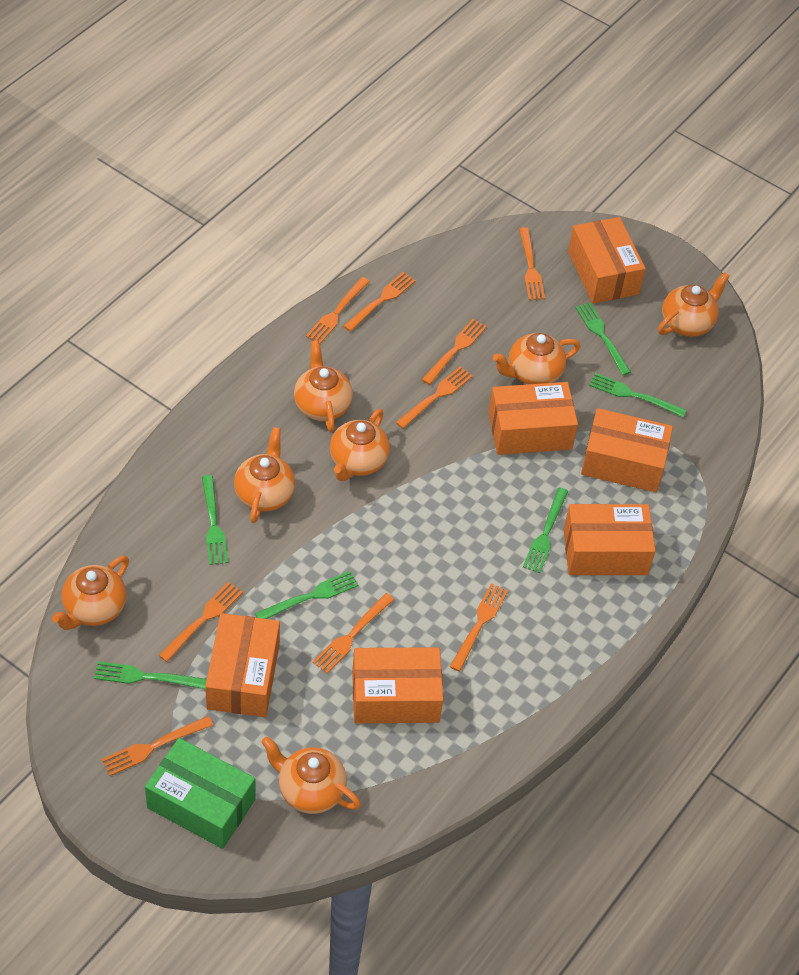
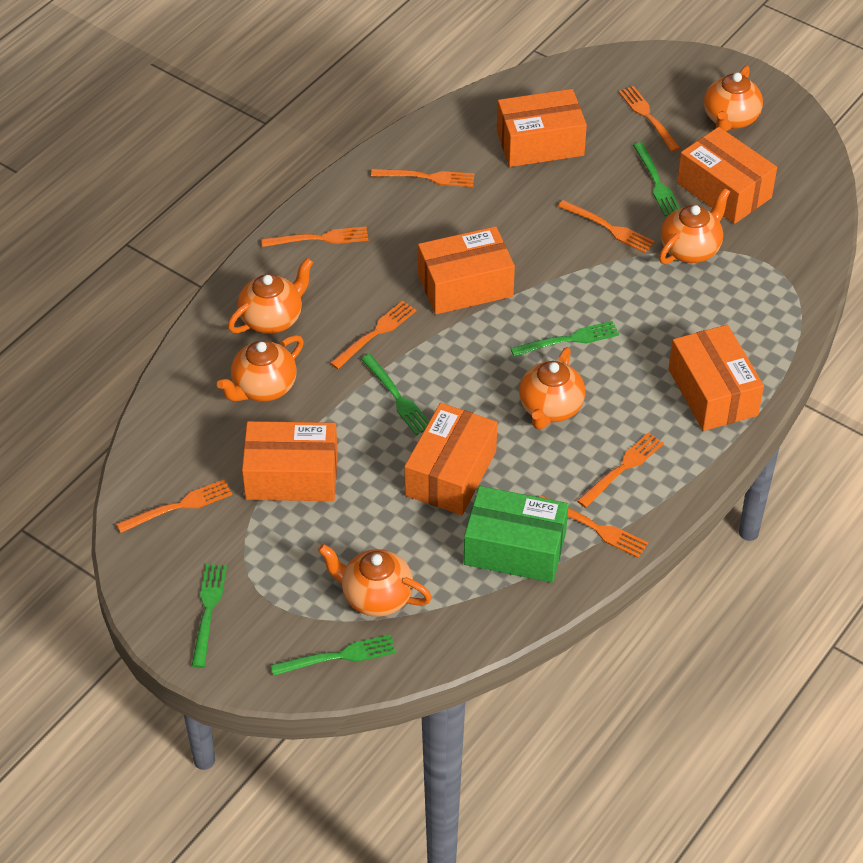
green fork: [94,661,207,689] [202,475,228,565] [255,571,359,619] [523,487,568,573] [575,302,631,375] [589,373,686,417] = 6 -> [192,564,227,668] [271,635,396,676] [361,354,429,435] [510,321,619,357] [633,142,680,216] = 5
orange fork: [102,716,214,776] [158,582,243,662] [306,277,370,344] [312,593,394,673] [343,272,416,332] [396,366,473,429] [422,319,487,385] [450,583,508,672] [519,227,545,300] = 9 -> [116,480,232,533] [262,227,368,247] [330,301,416,369] [371,169,475,187] [540,496,648,558] [558,200,655,253] [577,432,664,508] [619,86,680,152] = 8
orange teapot: [52,556,129,630] [234,427,295,523] [261,737,361,814] [294,340,353,432] [330,409,390,481] [493,333,581,384] [658,272,730,337] = 7 -> [217,335,304,401] [228,258,313,334] [318,544,432,617] [519,347,585,430] [659,188,730,264] [704,66,763,131] = 6

